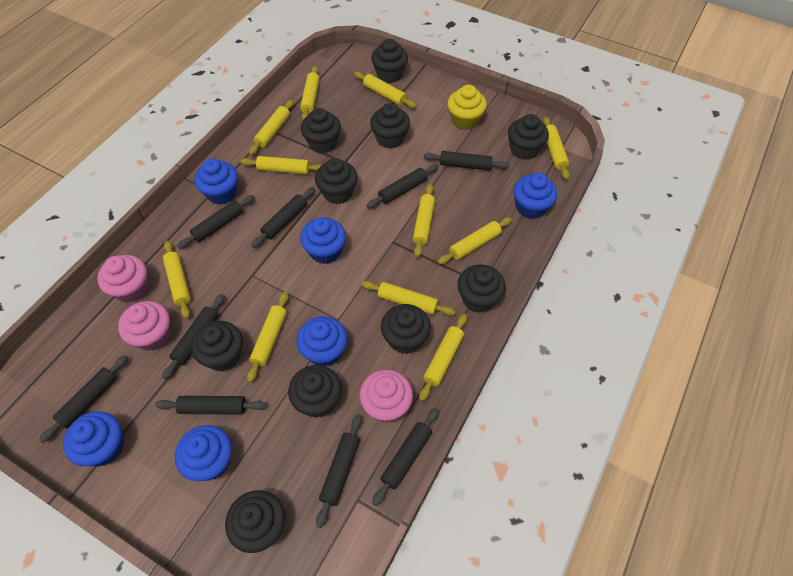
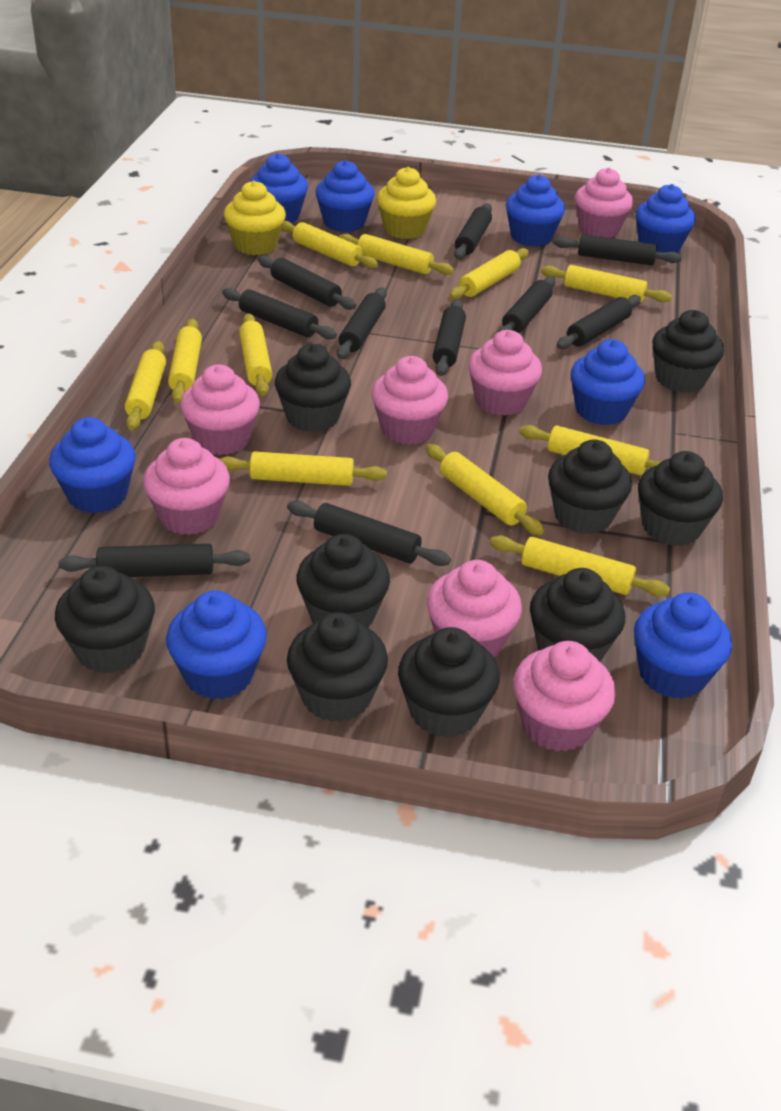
black cupcake: [191,321,243,371] [225,490,285,553] [288,365,341,418] [301,108,341,153] [315,158,358,204] [370,103,410,149] [371,39,408,83] [381,304,431,354] [458,264,506,313] [508,114,549,160] = 10 -> [55,566,155,673] [275,344,351,432] [287,612,388,722] [296,534,390,628] [398,627,500,738] [530,568,625,662] [548,439,632,534] [638,451,723,546] [652,310,724,393] = 9
black rolling pin: [39,355,128,443] [155,396,266,414] [162,294,225,380] [177,195,255,249] [251,187,315,248] [316,414,362,528] [367,164,438,208] [372,408,439,506] [424,151,509,171] = 9 -> [59,544,250,577] [222,288,337,340] [258,255,356,310] [287,501,451,566] [337,287,387,359] [433,299,466,376] [454,203,492,259] [498,276,556,333] [554,234,682,265] [557,295,641,350] = 10
blue cupcake: [63,411,124,466] [175,425,232,481] [194,158,238,205] [296,316,347,366] [300,217,346,264] [513,173,557,219] = 6 -> [49,417,136,513] [166,590,267,699] [250,153,308,223] [315,160,375,232] [506,174,565,247] [571,339,645,425] [634,592,732,699] [636,184,696,253] = 8
pink cupcake: [97,255,148,303] [118,301,171,351] [360,370,413,422] = 3 -> [143,438,230,535] [180,365,260,455] [372,356,448,445] [427,560,522,657] [468,330,542,416] [513,641,616,751] [575,168,633,238] = 7
yellow cupcake: [447,85,487,130] = 1 -> [224,181,286,255] [377,167,436,239] = 2

